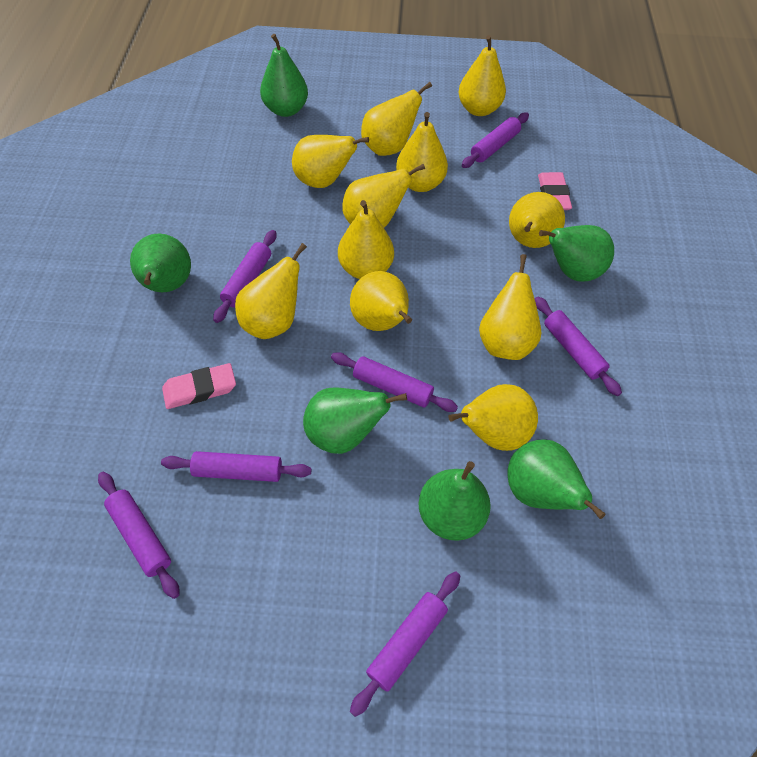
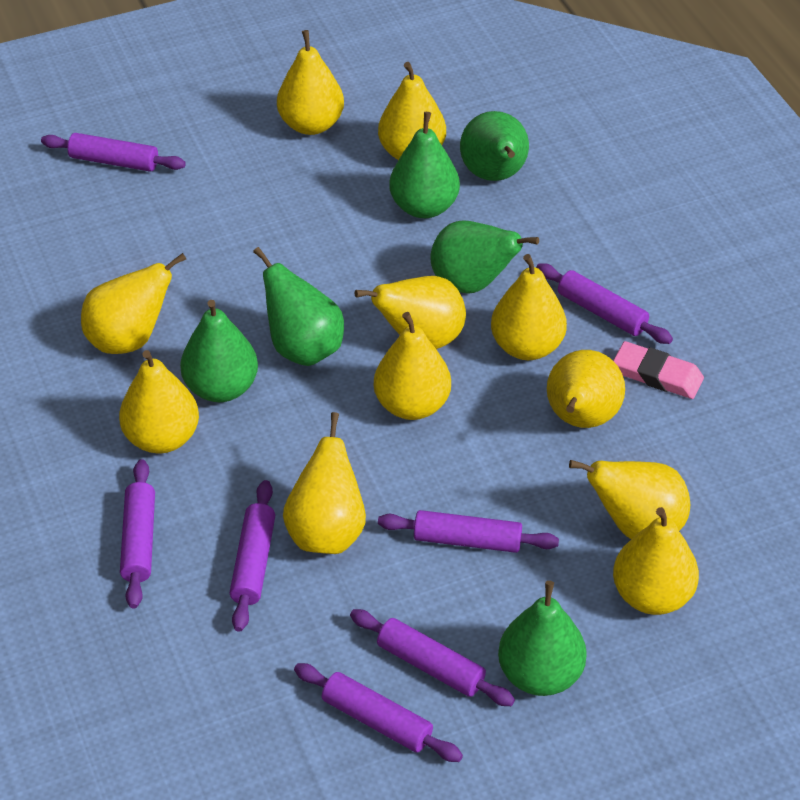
pink eraser: [162,363,236,409] [538,172,572,210] = 2 -> [613,341,704,399] = 1

